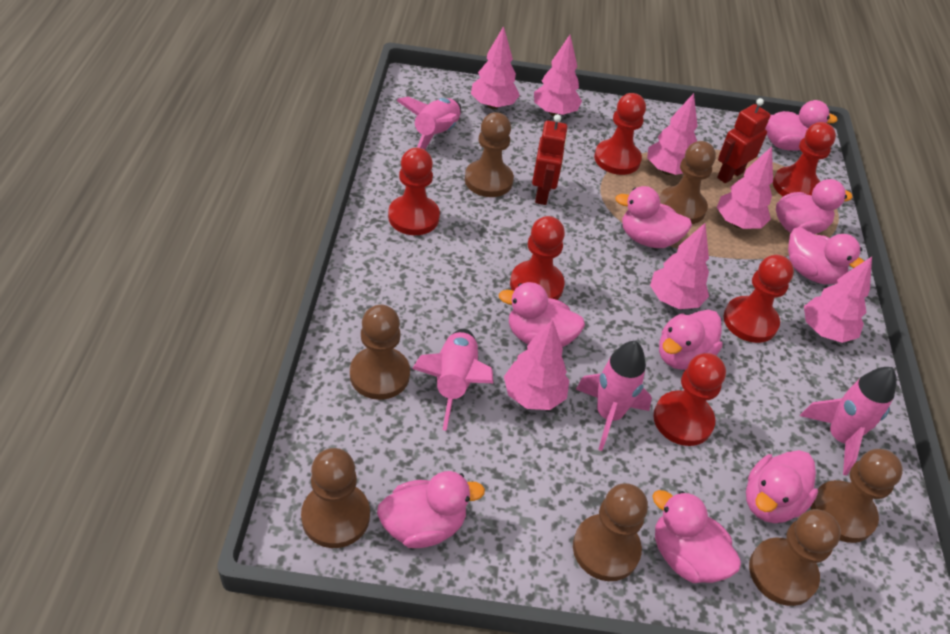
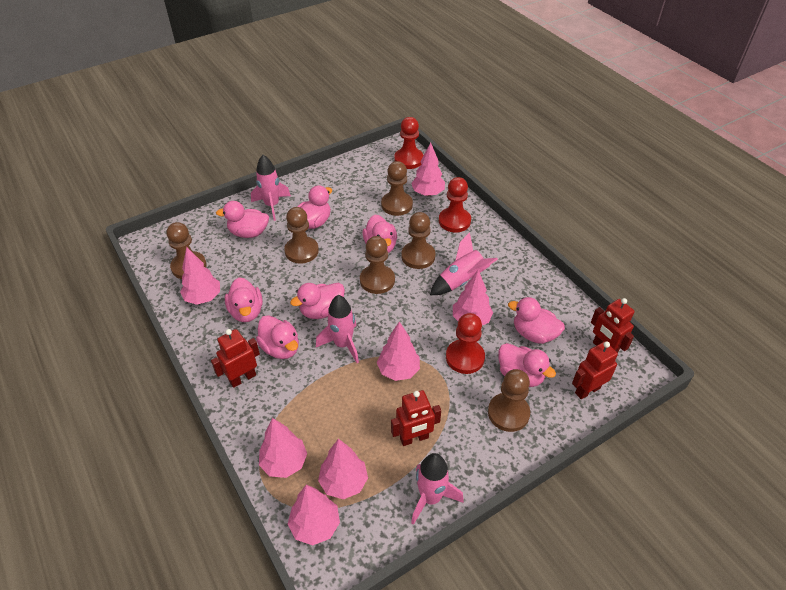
brown pawn: [301,448,370,548] [350,305,410,400] [465,112,514,197] [573,483,648,581] [659,141,716,224] [749,509,841,606] [811,449,903,543] = 7 -> [166,222,207,279] [284,207,319,264] [360,236,395,294] [381,161,413,216] [401,212,436,269] [488,369,530,432] = 6
pink duck: [377,471,485,548] [499,282,585,347] [615,186,692,248] [652,490,741,583] [659,310,723,370] [746,450,818,523] [765,100,838,151] [776,179,853,234] [788,227,864,284] = 9 -> [216,201,269,238] [225,277,263,322] [256,315,299,359] [290,283,345,319] [297,185,332,229] [363,215,397,253] [499,343,556,387] [508,297,565,344] = 8
red pawn: [388,148,440,235] [510,216,565,300] [594,93,646,175] [653,353,726,446] [724,255,794,343] [773,122,836,196] = 6 -> [394,117,424,169] [439,177,471,232] [446,313,485,374] = 3
red robot: [532,114,568,205] [717,98,771,183] = 2 -> [211,329,260,388] [391,390,441,446] [572,341,618,399] [591,298,634,353] = 4

